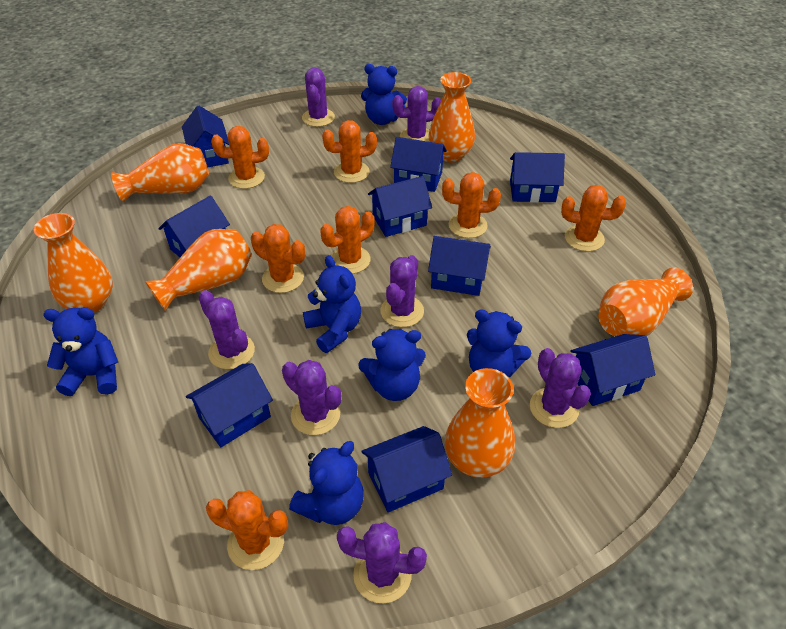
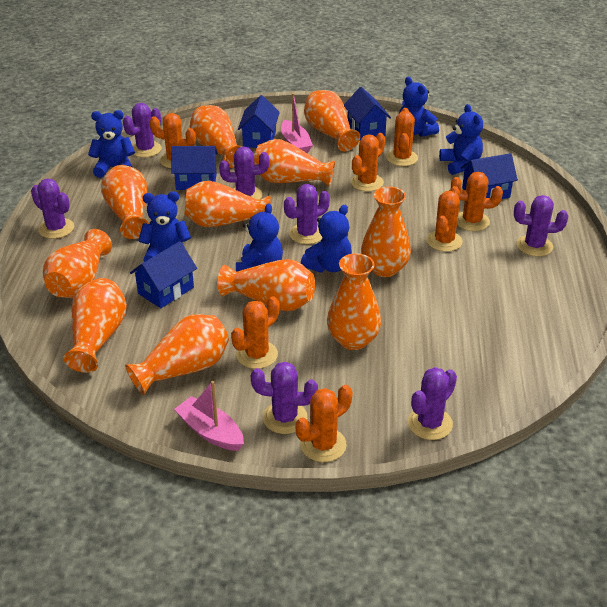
blue house: [158,196,230,257] [182,105,229,167] [186,363,273,447] [361,426,452,513] [368,176,432,237] [390,137,447,192] [428,236,491,296] [510,152,565,203] [570,334,655,406] = 9 -> [130,241,197,308] [171,146,218,190] [238,95,280,148] [344,87,391,140] [461,153,518,199] = 5
orange vase: [34,213,113,312] [111,143,209,202] [145,229,252,311] [428,72,475,162] [445,368,515,478] [599,268,693,336] = 6 -> [43,229,112,298] [63,278,127,373] [101,165,149,239] [125,314,229,395] [184,181,270,227] [190,105,243,168] [218,259,315,311] [254,139,335,187] [304,90,360,152] [327,253,381,350] [361,187,411,277] = 11
pink boat: none = 0 -> [174,381,244,451] [281,93,313,153] = 2

